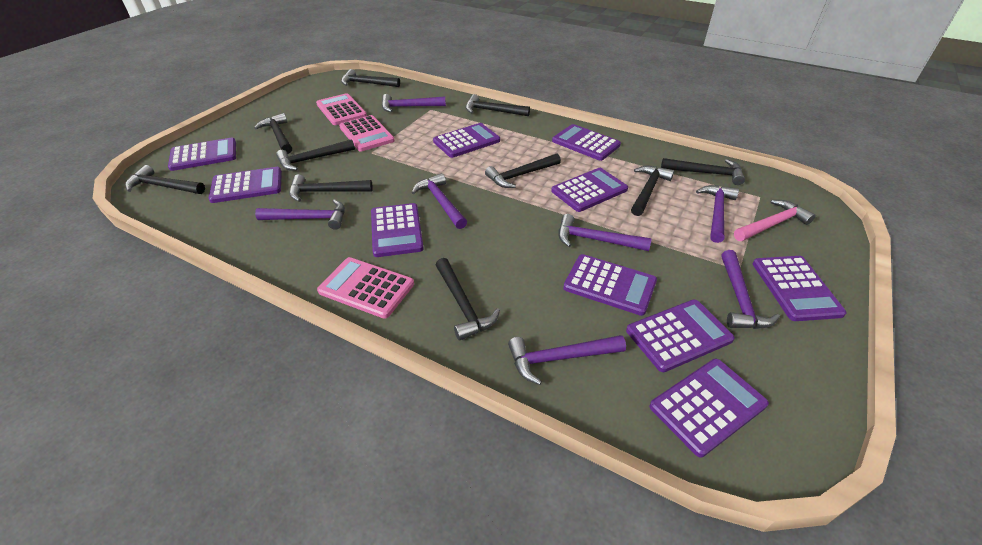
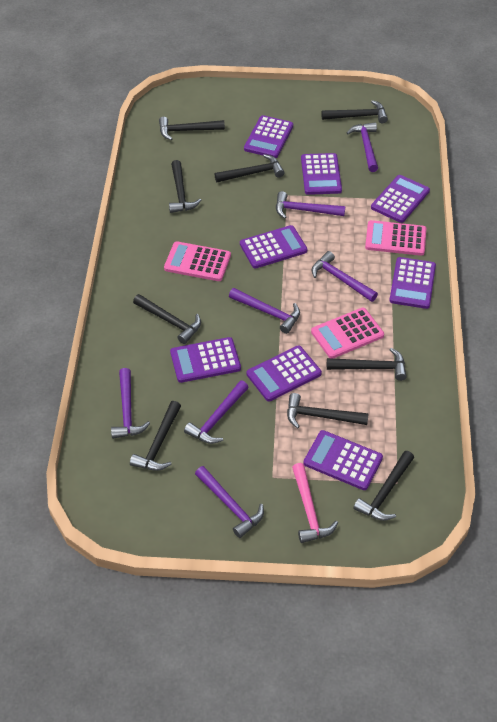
black hammer: [125,165,205,194] [254,113,292,154] [276,139,355,170] [289,174,373,202] [341,69,400,87] [436,258,500,341] [466,94,530,116] [485,153,561,188] [631,166,674,216] [661,158,745,185] = 10 -> [130,401,181,471] [133,294,201,344] [159,117,225,140] [169,160,201,213] [214,154,284,182] [287,393,369,429] [321,100,388,123] [327,348,407,381] [353,451,414,521] = 9
purple calculator: [168,137,236,171] [209,167,282,203] [371,203,424,257] [433,123,500,158] [551,168,628,212] [552,124,621,161] [563,254,657,316] [626,299,735,372] [649,359,769,457] [753,256,847,321] = 10 -> [170,337,241,383] [240,225,307,269] [244,115,293,158] [247,345,322,402] [301,153,342,195] [304,430,383,490] [371,175,430,223] [389,257,436,309] = 8

